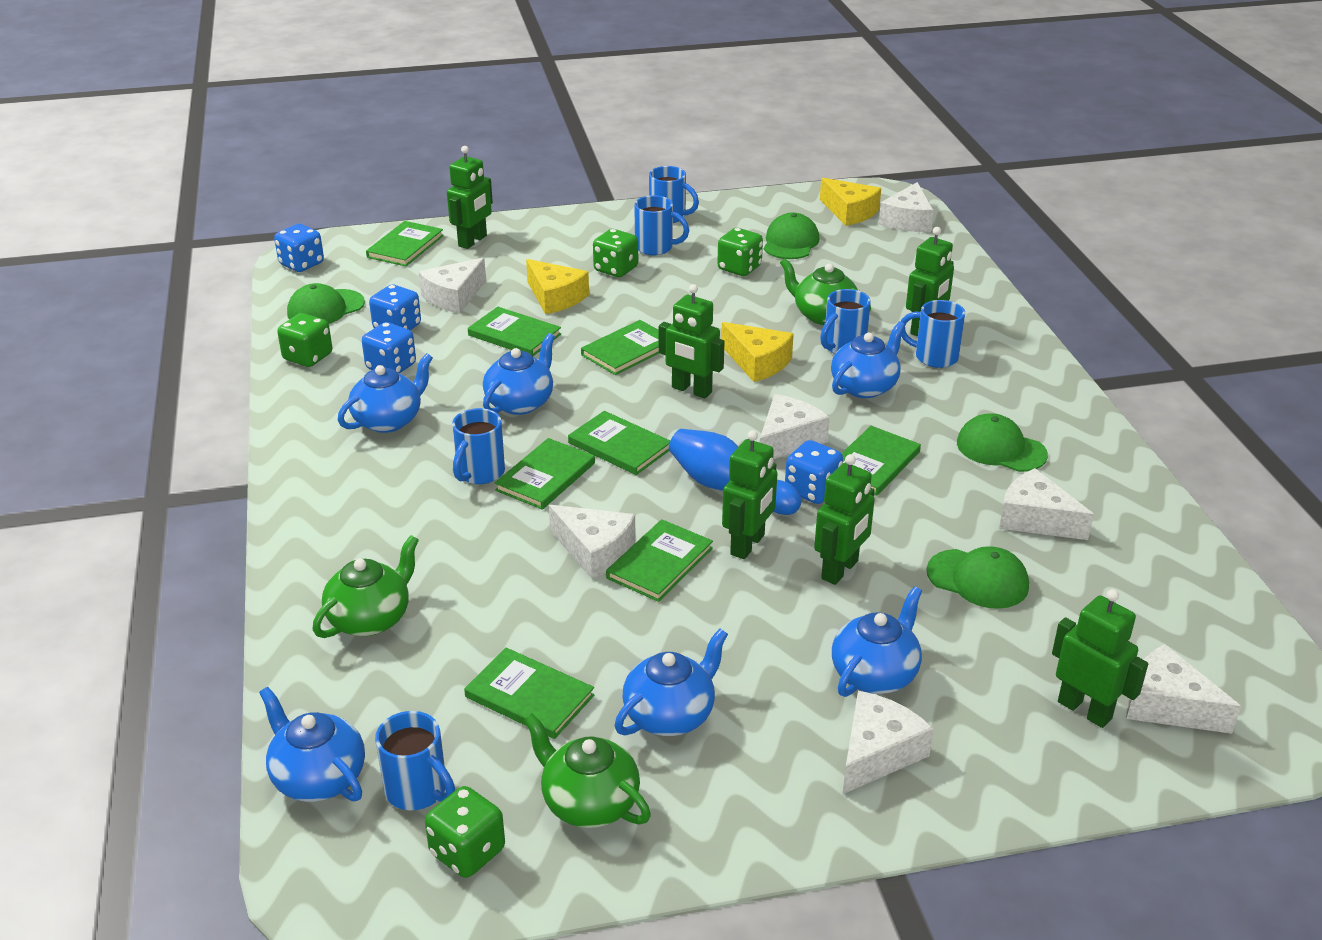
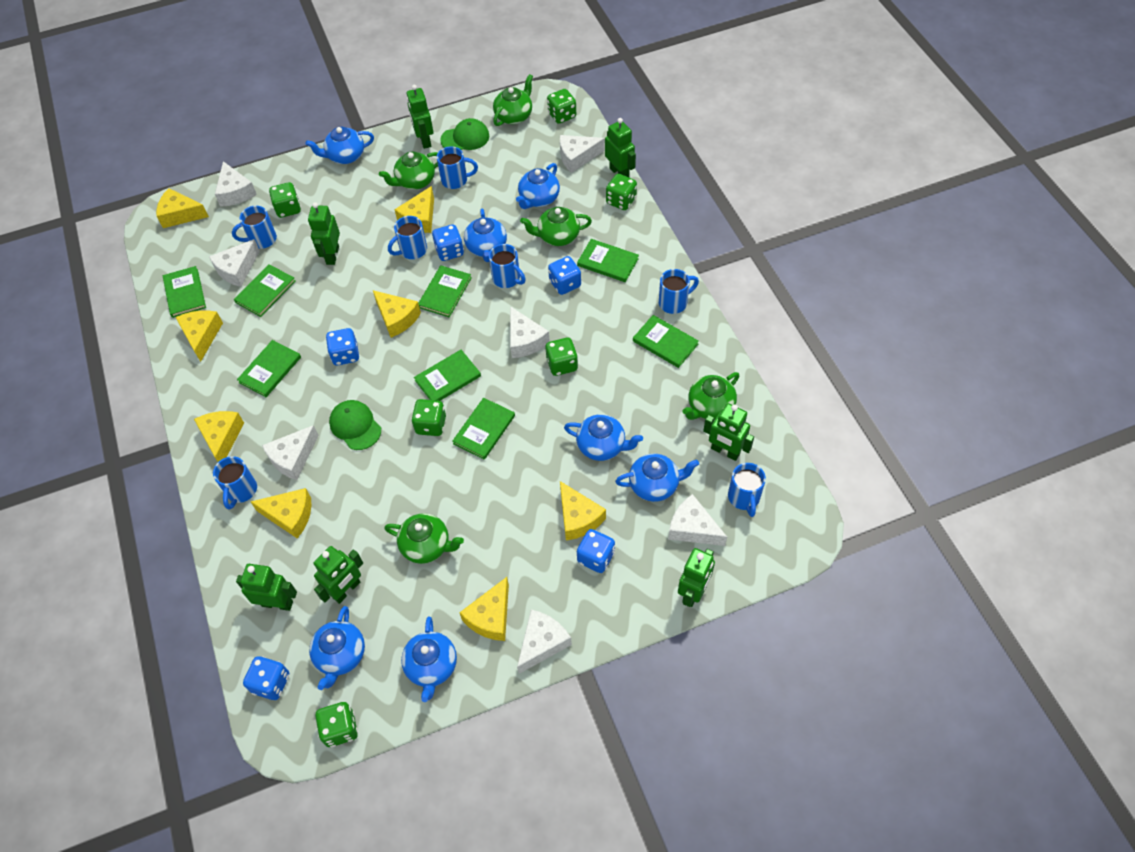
blue bowling pin: [669,429,802,515] = 1 -> none = 0
blue dice: [274,224,324,272] [362,322,416,374] [369,285,421,330] [785,440,843,504] = 4 -> [243,656,289,700] [326,328,359,366] [432,224,464,261] [548,256,581,295] [577,529,615,573] = 5
blue mug: [375,711,455,810] [452,408,505,484] [634,195,689,255] [649,166,699,223] [820,289,871,354] [901,300,965,368] = 6 -> [213,456,257,510] [232,206,277,249] [388,216,427,259] [437,146,478,189] [489,244,526,288] [659,269,699,314] [728,463,766,517] = 7
blue teapot: [259,687,365,802] [338,353,433,433] [483,333,555,415] [615,629,728,736] [831,321,905,398] [832,586,922,697] = 6 -> [306,127,374,164] [309,606,365,690] [401,616,457,702] [464,209,507,262] [516,163,560,209] [564,414,643,461] [615,454,699,502] = 7
green cap: [287,283,365,324] [764,213,819,259] [927,546,1029,609] [957,413,1048,472] = 4 -> [329,400,381,450] [440,118,489,150] = 2
green dice: [277,313,332,367] [425,786,505,878] [593,229,638,277] [717,228,763,276] = 4 -> [269,182,301,218] [315,702,358,747] [411,399,446,436] [546,338,578,376] [547,89,576,124] [606,174,637,210] = 6
green robot: [447,146,493,249] [659,284,725,399] [722,430,777,559] [814,454,875,585] [906,227,954,336] [1052,589,1148,728] = 6 -> [236,564,297,611] [308,202,340,265] [314,546,363,604] [407,85,433,149] [605,118,636,177] [678,548,715,607] [703,403,754,461] = 7
green teapot: [313,535,419,638] [524,714,651,828] [780,258,871,325] = 3 -> [379,151,438,190] [384,513,464,564] [493,74,533,126] [520,207,592,246] [683,372,739,420] = 5
yellow cheese: [526,259,589,314] [721,322,794,382] [820,178,881,226] = 3 -> [156,188,209,228] [175,310,223,362] [194,411,244,462] [251,488,311,539] [373,290,421,338] [394,186,434,233] [460,577,509,641] [560,481,606,541] = 8

